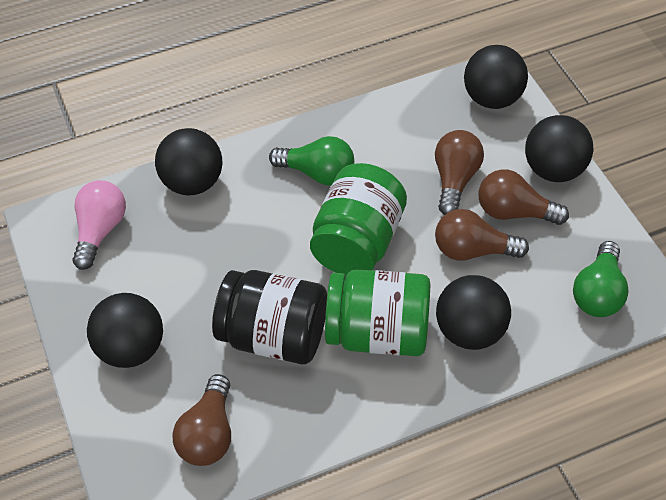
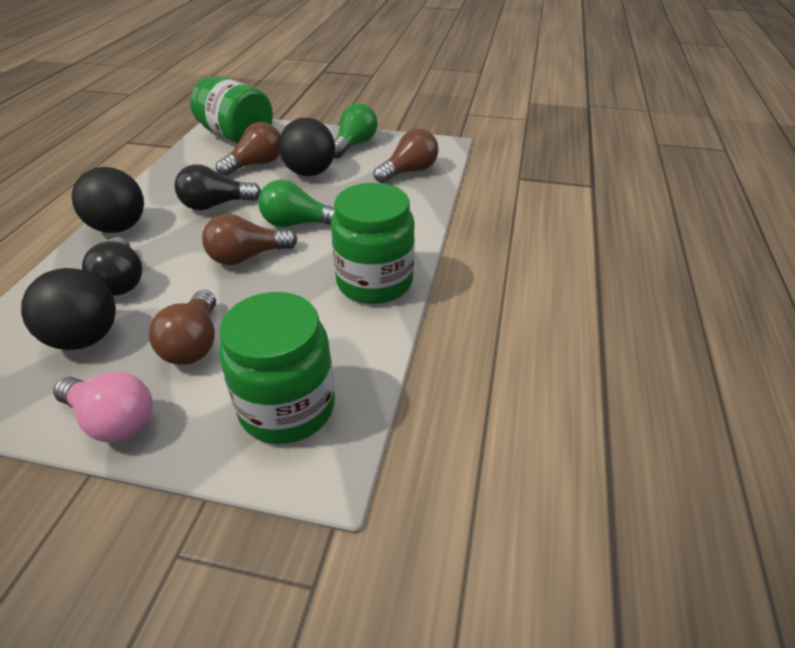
black ball: [87,293,163,368] [155,128,223,195] [436,275,511,350] [464,45,528,109] [525,115,593,182] = 5 -> [21,268,116,350] [72,167,144,233] [279,118,335,176] = 3
black jar: [212,270,327,364] = 1 -> none = 0
black light bulb: none = 0 -> [82,237,142,296] [174,164,261,210] = 2
green jar: [310,163,407,275] [325,269,430,356] = 2 -> [190,77,273,144] [219,292,335,444] [331,183,415,304] = 3

